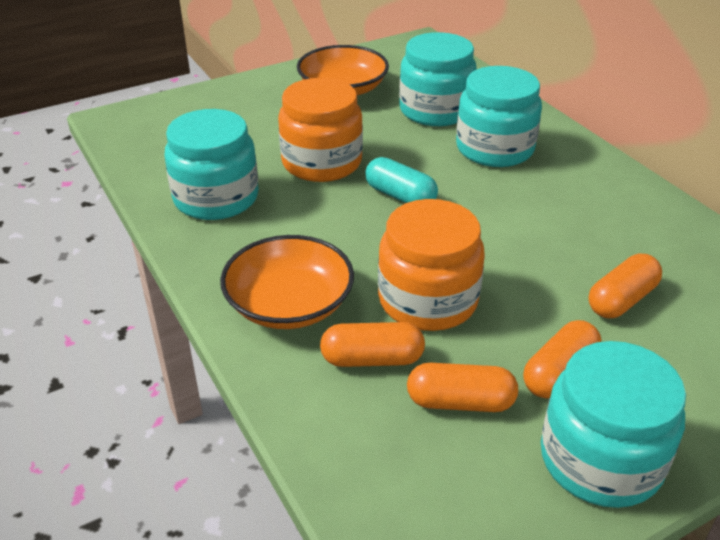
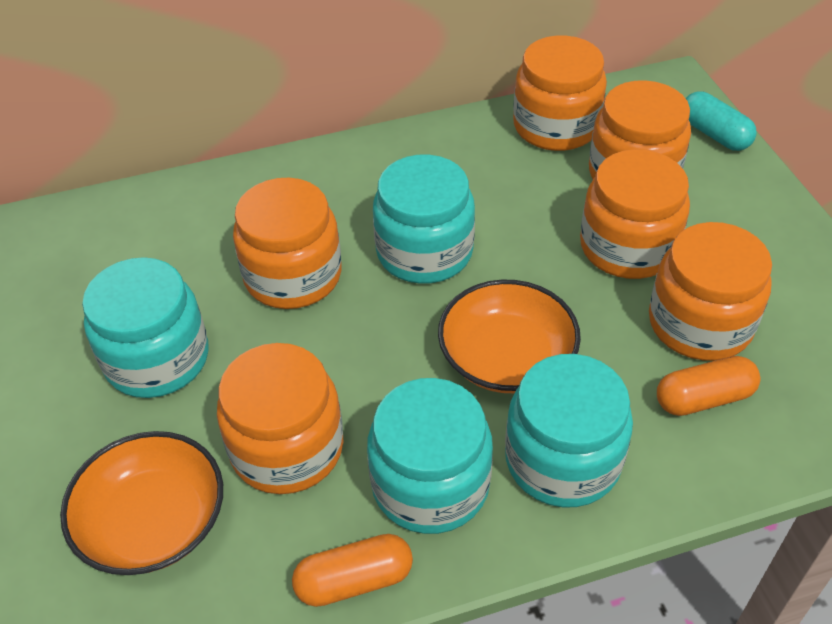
orange capsule: [320,322,425,367] [407,363,518,412] [523,320,601,398] [588,254,662,318] = 4 -> [292,534,413,607] [657,356,760,416] = 2
orange jar: [278,78,363,182] [378,199,485,331] = 2 -> [217,343,343,494] [233,178,342,309] [513,36,607,151] [580,149,690,279] [589,80,691,179] [649,222,772,361] = 6

